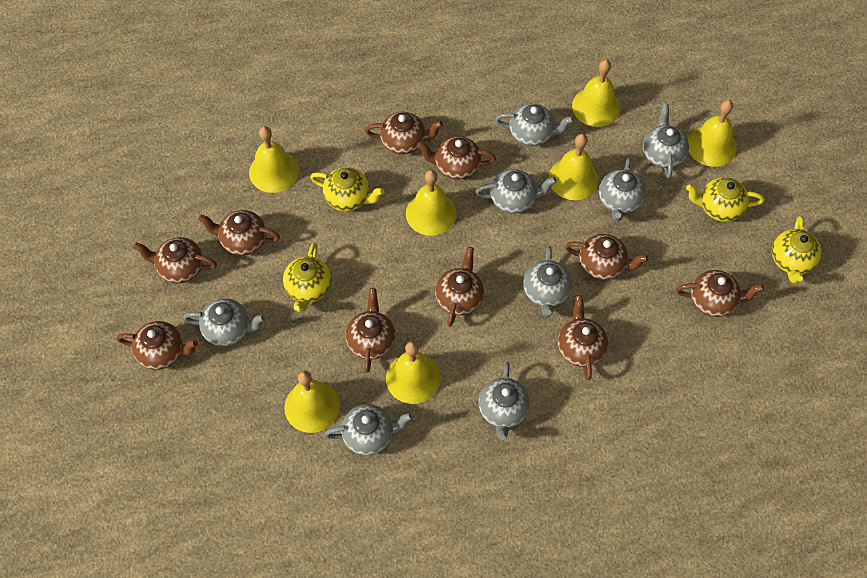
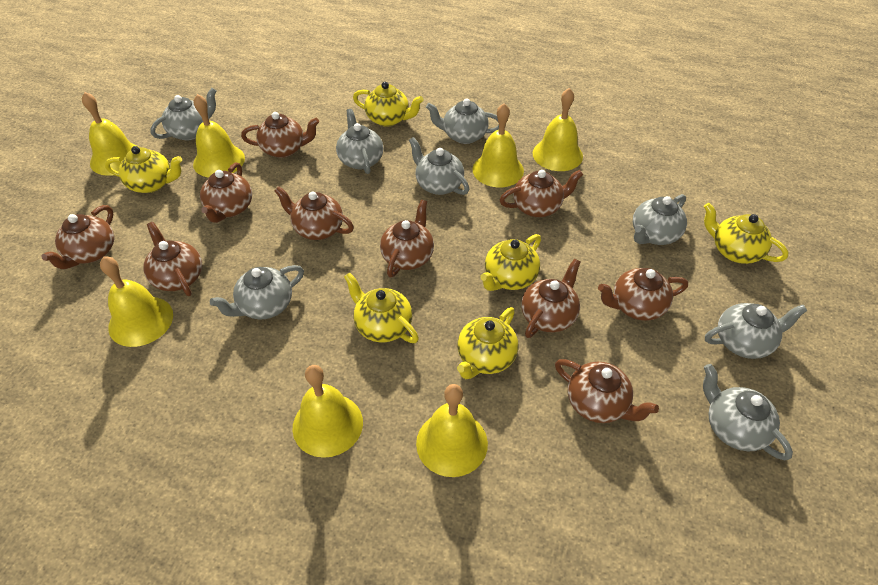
yellow teapot: [283,242,332,312] [310,167,384,211] [686,177,764,222] [772,216,822,284] = 4 -> [105,146,182,193] [344,272,419,343] [353,82,424,127] [457,307,519,379] [480,234,541,291] [704,203,788,264] = 6

